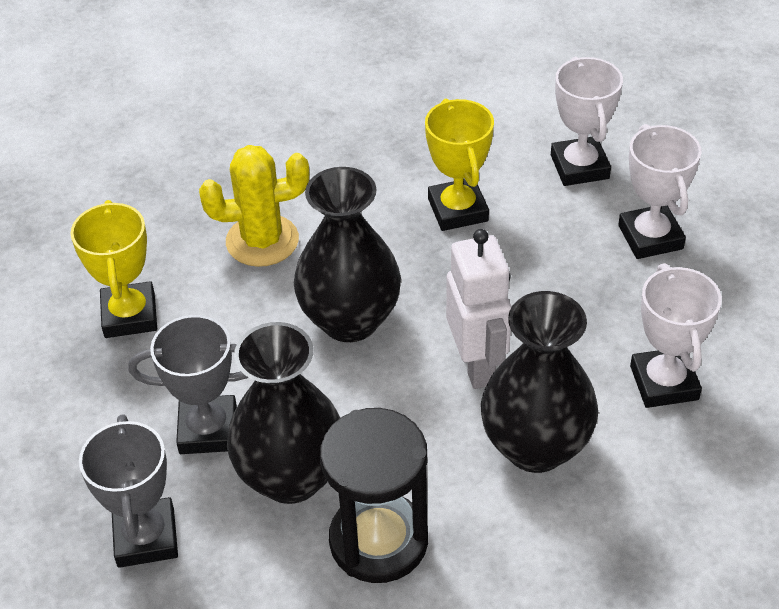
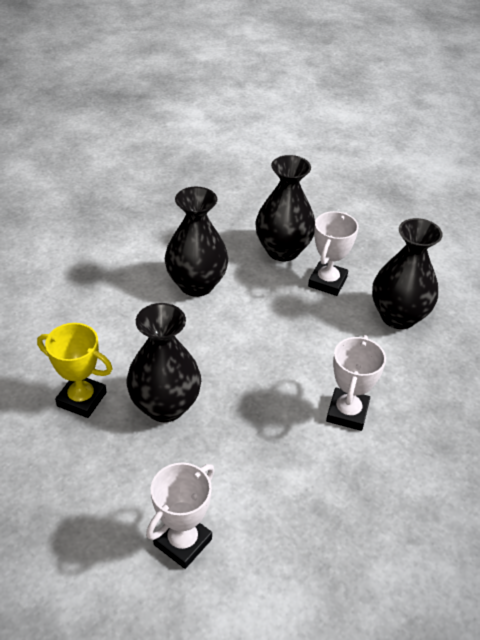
black hourglass: [320,408,428,583] = 1 -> none = 0
black vase: [227,322,340,504] [294,167,401,342] [481,291,598,473] = 3 -> [127,303,201,422] [165,187,228,297] [255,155,315,261] [372,218,443,329] = 4
grey trophy: [79,414,178,568] [129,315,249,454] = 2 -> none = 0
white robot: [446,229,511,389] = 1 -> none = 0
yellow cactus: [199,145,309,267] = 1 -> none = 0
yellow trophy: [70,200,157,338] [425,98,494,231] = 2 -> [37,323,112,418] = 1

